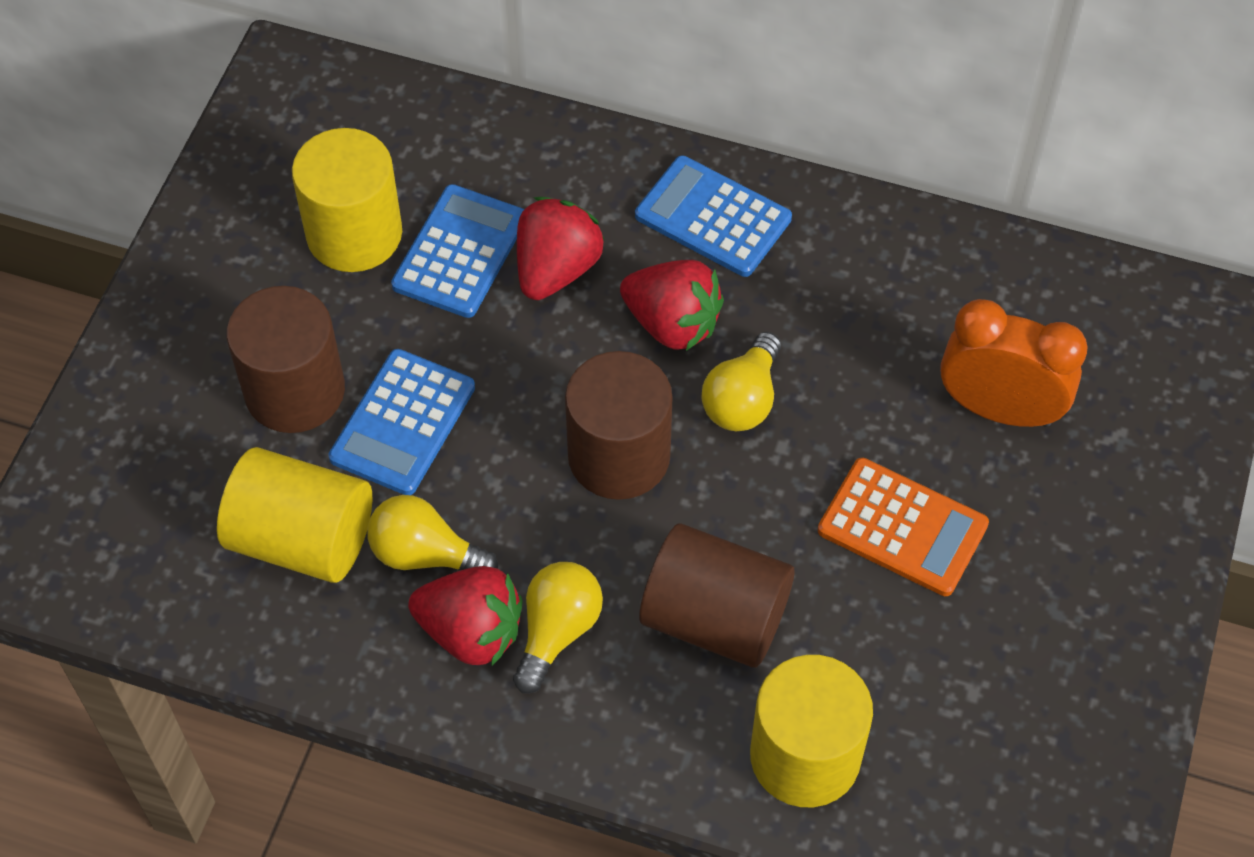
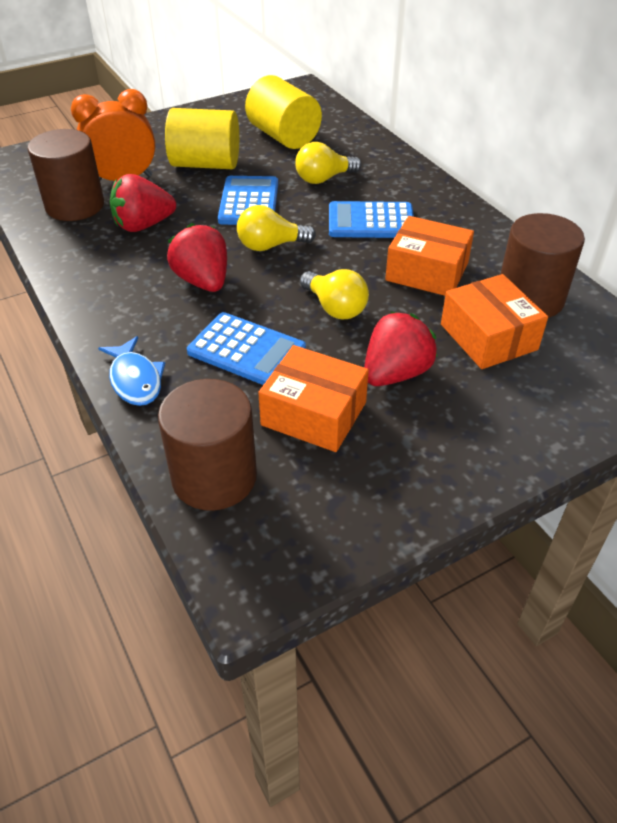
blue fish: none = 0 -> [98,336,165,406] = 1
orange box: none = 0 -> [258,345,369,452] [385,216,474,296] [441,274,548,369] = 3
orange calculator: [818,458,989,596] = 1 -> none = 0
yellow cylinder: [217,447,372,583] [292,128,402,272] [750,655,873,807] = 3 -> [165,108,239,169] [245,75,322,149] = 2

